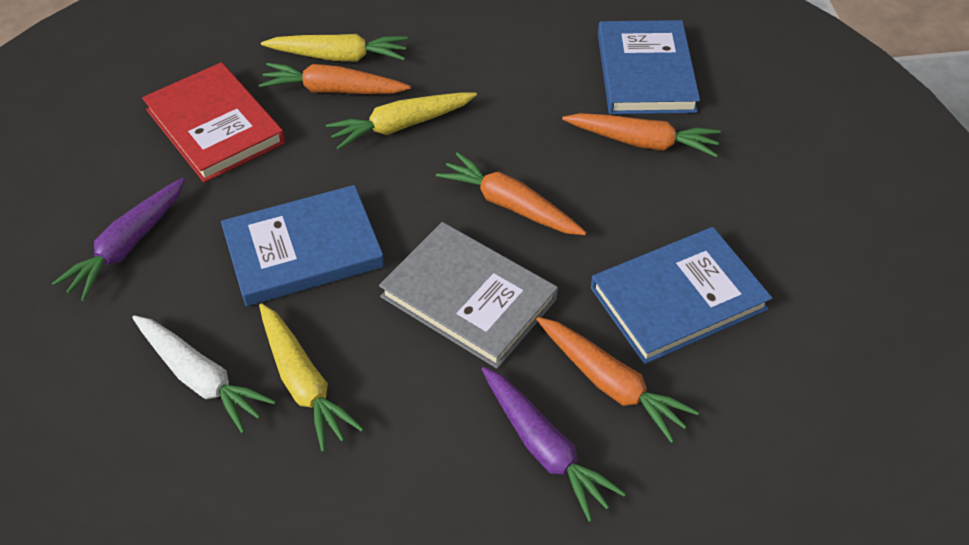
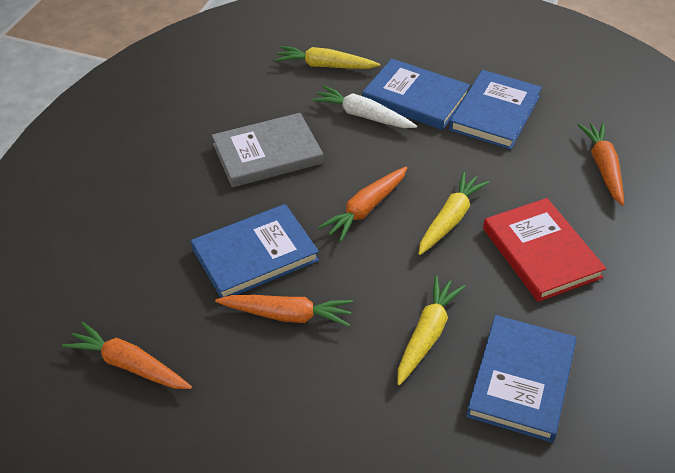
blue book: [221,185,385,306] [591,227,772,364] [598,20,700,114] = 3 -> [191,204,319,298] [362,59,470,130] [449,70,542,150] [466,315,576,443] = 4
purple carrot: [52,178,185,301] [481,367,626,522] = 2 -> none = 0

